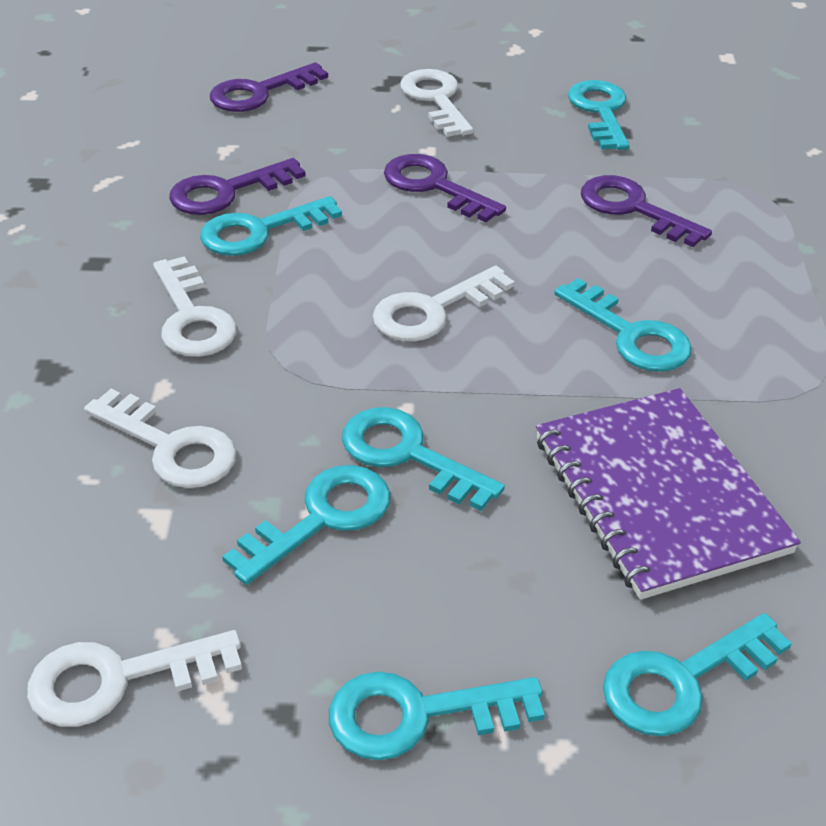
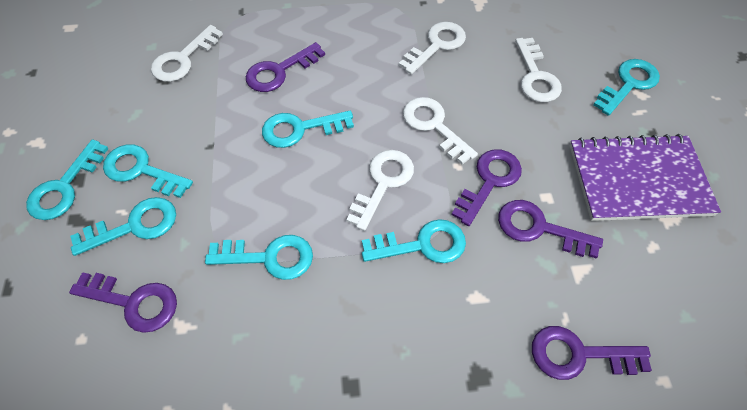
purple key: [169,158,306,215] [210,62,328,112] [384,154,506,223] [581,175,712,247] = 4 -> [69,272,177,333] [246,42,325,92] [451,149,522,226] [498,200,603,258] [532,326,652,380] = 5

